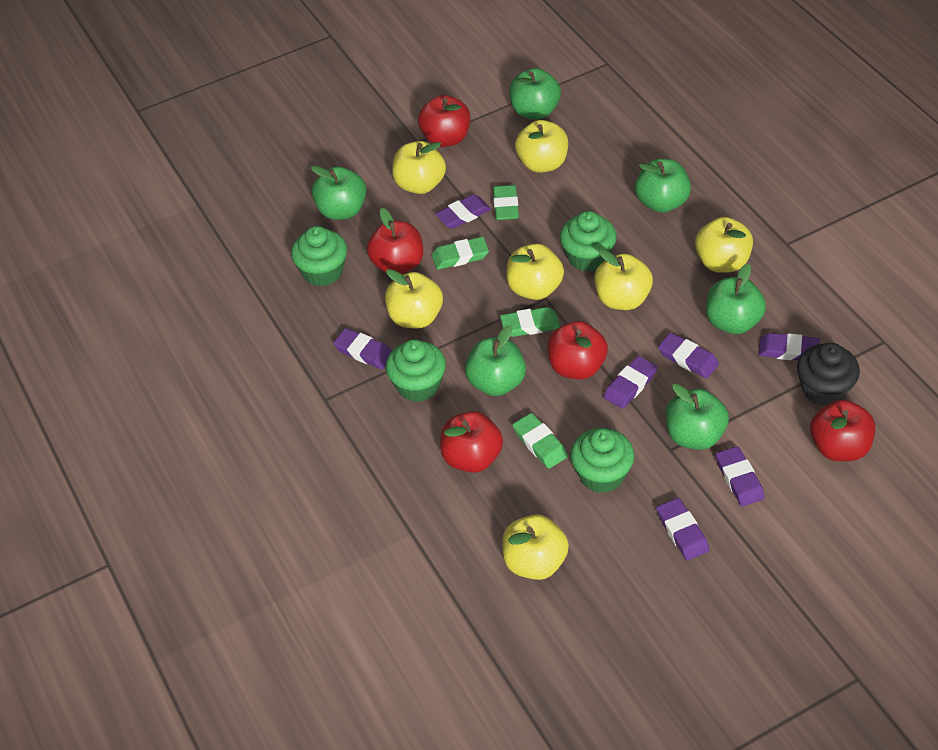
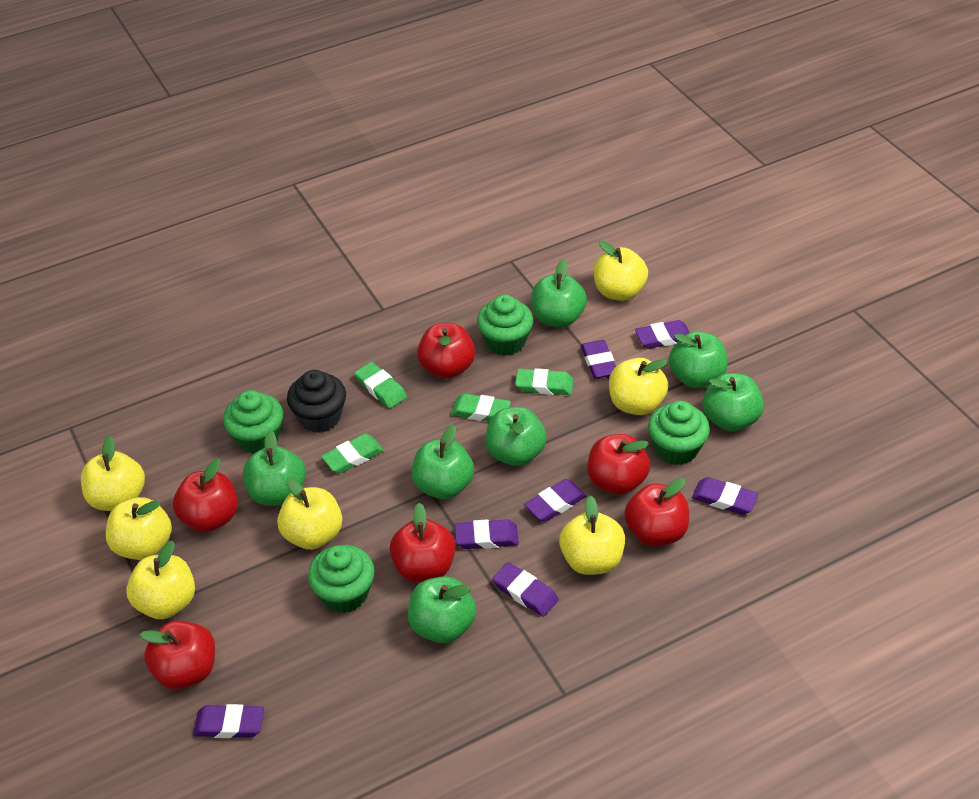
green apple: [311,166,366,220] [465,325,526,396] [509,68,561,119] [635,159,691,213] [665,384,729,450] [706,263,766,334] = 6 -> [243,430,306,506] [408,576,476,643] [412,425,474,499] [485,407,547,466] [531,259,587,327] [669,331,728,388] [702,373,764,431] = 7
red apple: [367,208,423,274] [418,95,470,147] [440,411,503,473] [547,321,608,379] [810,400,875,461] = 5 -> [140,621,215,689] [173,458,238,532] [390,503,456,582] [417,323,475,379] [587,434,650,495] [624,478,689,546] = 6

